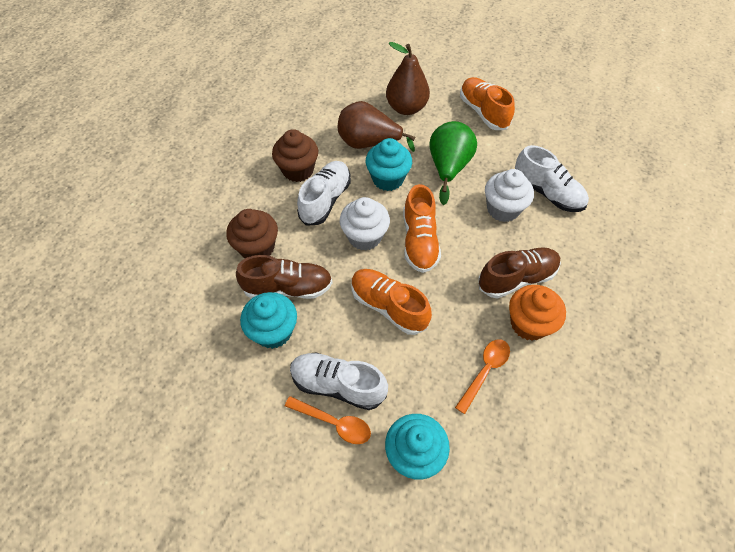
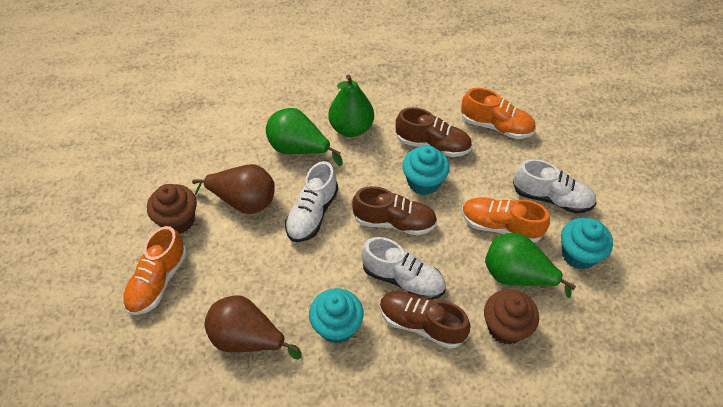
brown shoe: [236,255,333,299] [478,247,561,299] = 2 -> [352,186,437,235] [380,291,471,349] [396,107,472,157] = 3
green pear: [429,121,477,205] = 1 -> [266,108,343,166] [328,75,374,137] [485,233,576,298] = 3
orange cupcake: [509,285,566,341] = 1 -> none = 0
orange spoon: [285,396,371,444] [455,339,510,414] = 2 -> none = 0
white cupcake: [340,197,390,251] [485,169,534,222] = 2 -> none = 0

